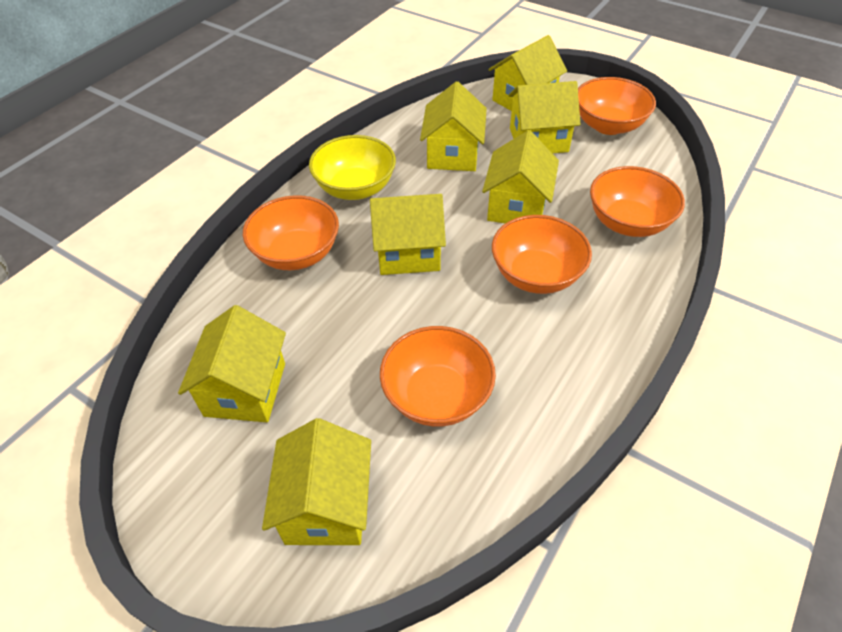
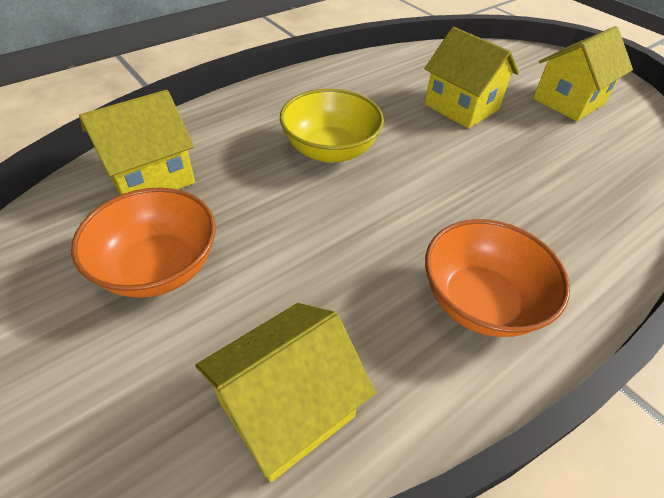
orange bowl: [243,195,339,270] [380,326,496,427] [492,215,592,294] [578,77,656,135] [590,166,685,237] = 5 -> [71,187,216,298] [425,219,570,337] = 2
yellow house: [178,305,286,422] [262,418,371,545] [370,194,446,275] [420,81,487,171] [482,130,559,223] [489,35,567,111] [509,81,580,153] = 7 -> [79,90,195,195] [195,303,376,482] [424,27,519,129] [533,26,633,121] = 4

